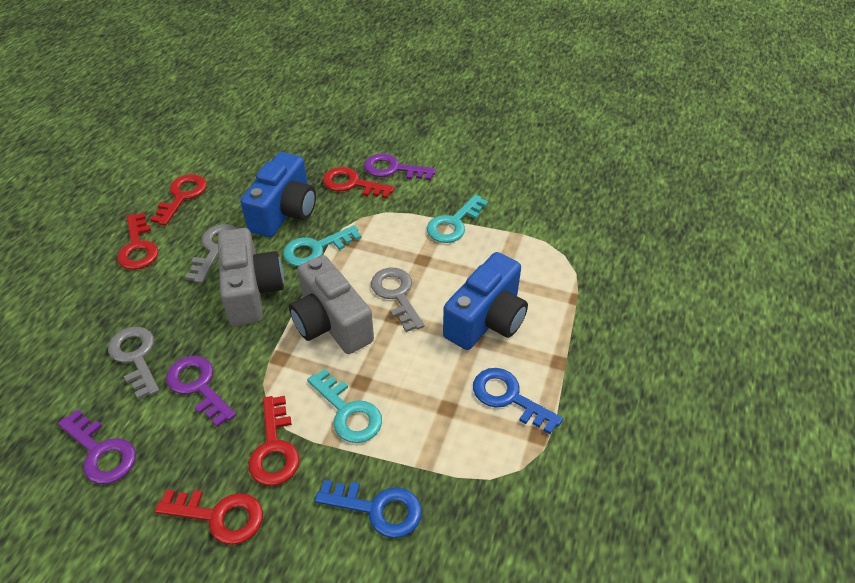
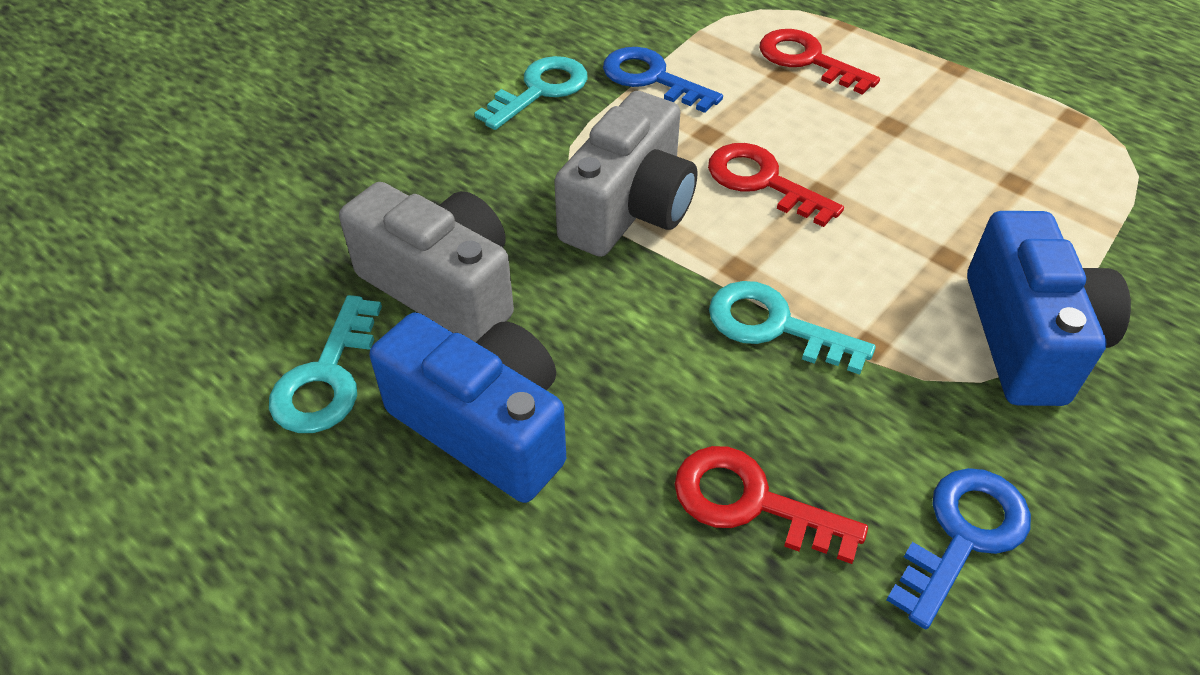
grey key: [108,327,160,400] [185,224,238,283] [371,268,425,332] = 3 -> none = 0
purple key: [58,409,136,484] [166,356,236,427] [364,153,436,181] = 3 -> none = 0
red key: [117,213,159,270] [150,174,207,226] [155,490,263,545] [248,396,300,486] [323,167,395,199] = 5 -> [674,446,868,564] [708,143,844,227] [760,29,880,95] = 3

